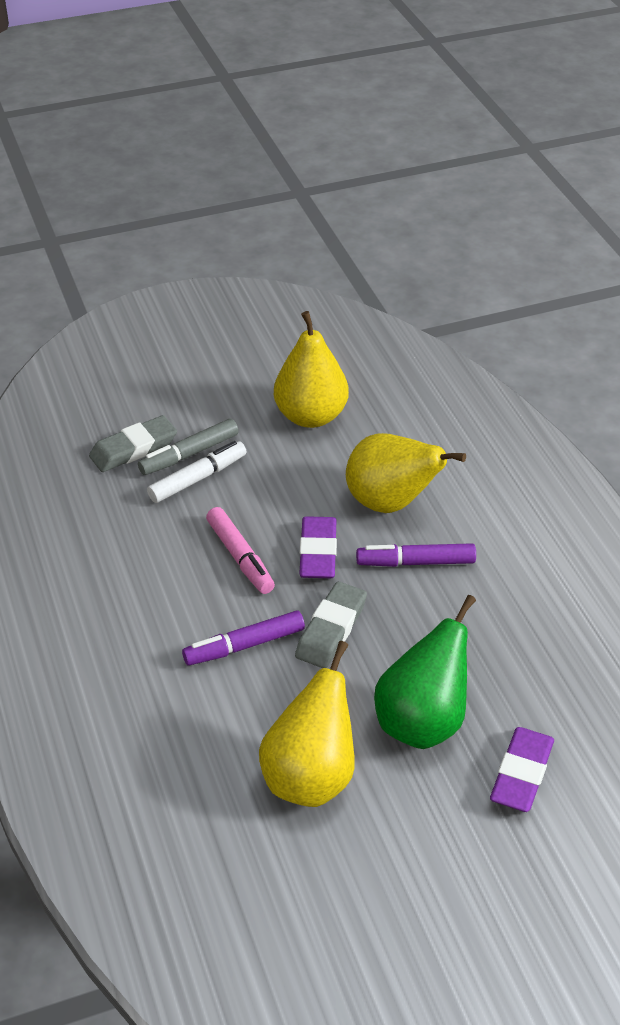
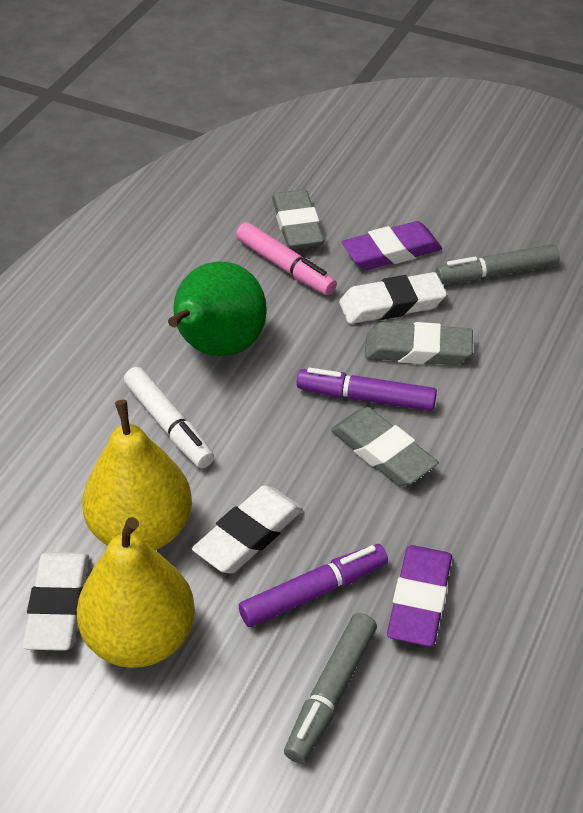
grey eraser: [89,415,177,472] [295,581,367,668] = 2 -> [272,189,324,249] [331,407,439,486] [364,322,473,365] = 3
grey marker: [138,419,239,475] = 1 -> [284,613,377,764] [436,244,560,284] = 2
white eraser: none = 0 -> [23,552,89,651] [192,485,303,573] [339,272,447,324] = 3
yellow pear: [259,641,355,807] [274,311,349,428] [346,433,466,513] = 3 -> [77,517,195,668] [82,400,192,550] = 2

